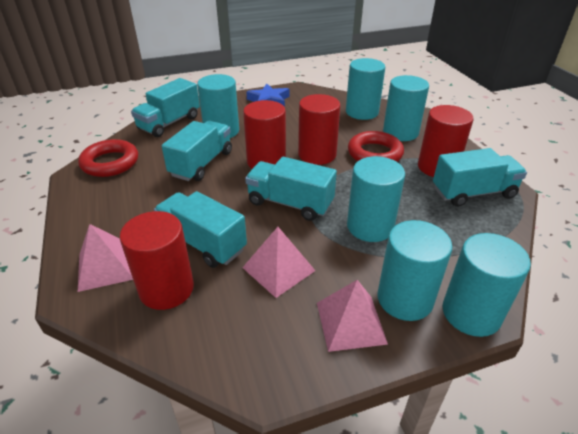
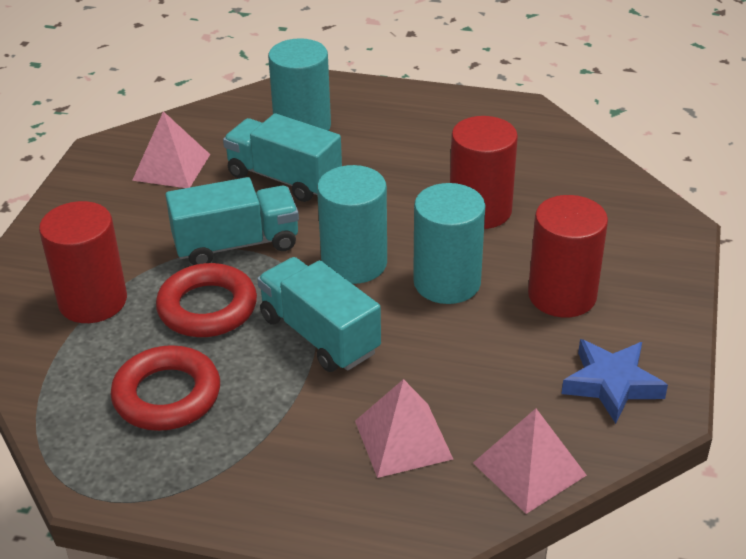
red cylinder: [120,211,194,310] [243,100,286,169] [298,94,341,165] [418,105,473,177] = 4 -> [39,201,127,323] [450,116,518,229] [528,195,608,317] = 3
turquoise cylinder: [197,74,239,138] [346,58,385,120] [347,156,405,242] [377,220,452,321] [383,75,429,141] [442,233,531,337] = 6 -> [268,38,331,131] [317,165,387,284] [413,183,485,304] = 3
turquoise truck: [131,78,200,137] [154,191,247,268] [162,121,232,181] [245,157,337,221] [433,148,527,207] = 5 -> [166,177,299,265] [223,113,342,202] [257,257,381,372] = 3

